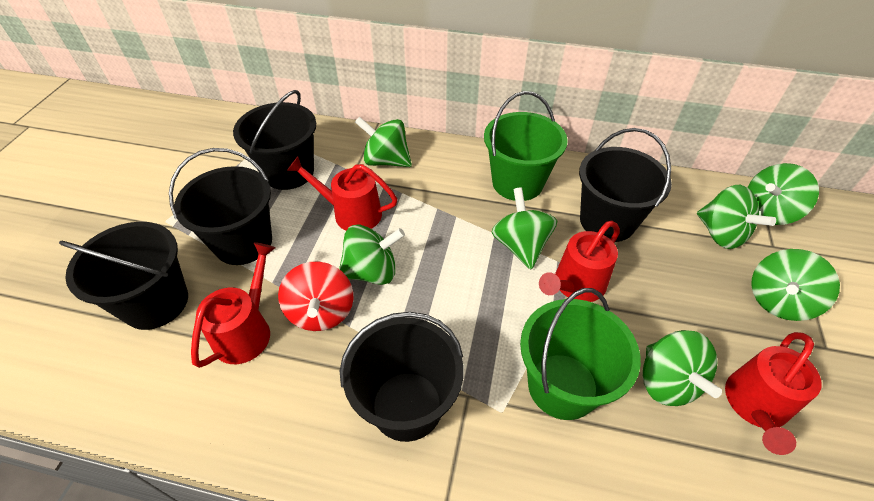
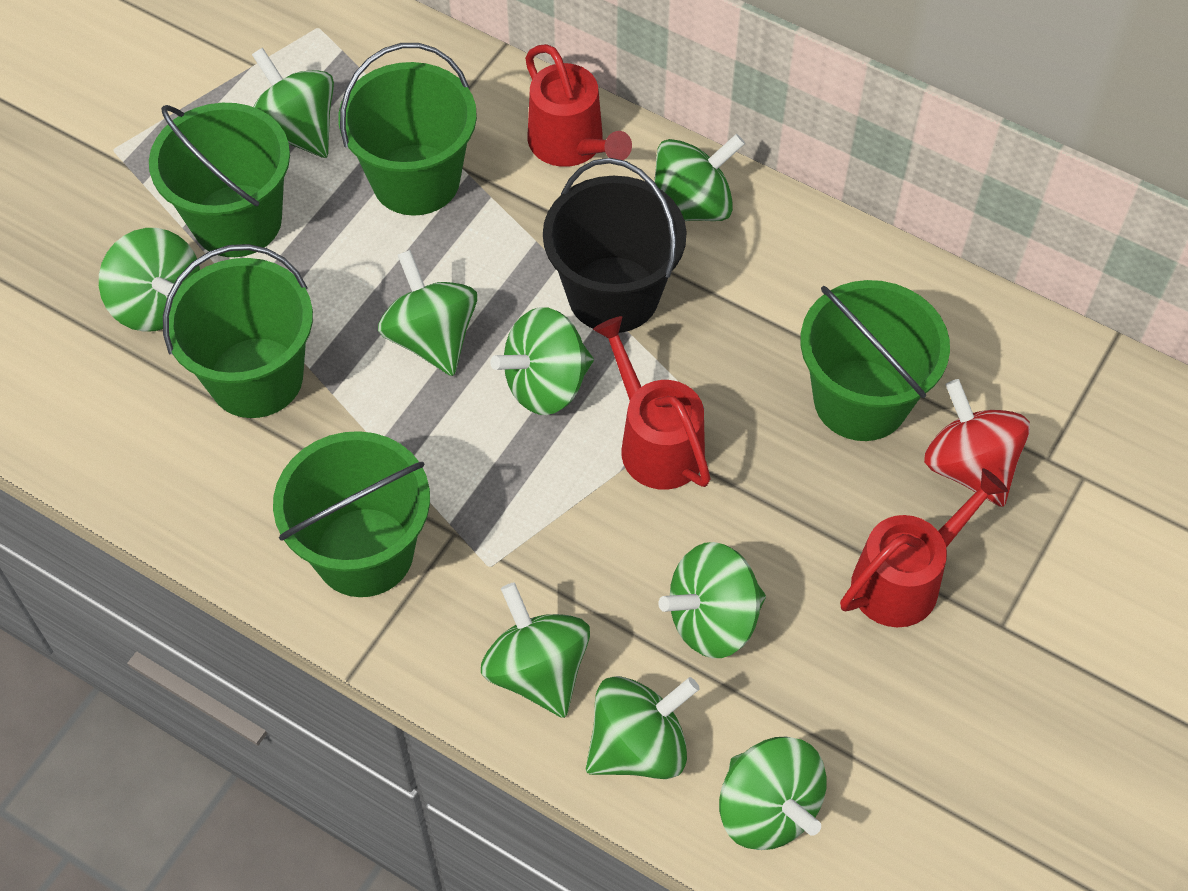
black bucket: [59,222,188,330] [169,148,272,265] [233,90,316,190] [340,312,464,442] [579,128,672,242] = 5 -> [543,158,687,333] = 1
green bucket: [484,91,568,201] [520,288,641,420] = 2 -> [149,103,290,257] [163,244,313,418] [273,431,430,597] [338,43,477,216] [800,280,950,441] = 5
green spinning top: [339,225,405,285] [355,116,412,167] [492,187,557,269] [643,330,722,406] [697,185,776,249] [747,163,819,225] [751,249,840,321] = 7 -> [99,228,200,332] [252,48,334,158] [378,250,477,376] [481,582,590,718] [490,307,594,415] [586,676,700,779] [654,134,745,221] [658,542,766,658] [719,737,827,850] = 9
red watering can: [191,242,275,368] [287,157,397,231] [539,221,620,302] [725,332,822,455] = 4 -> [525,44,632,167] [593,316,711,490] [840,468,1008,627] = 3

